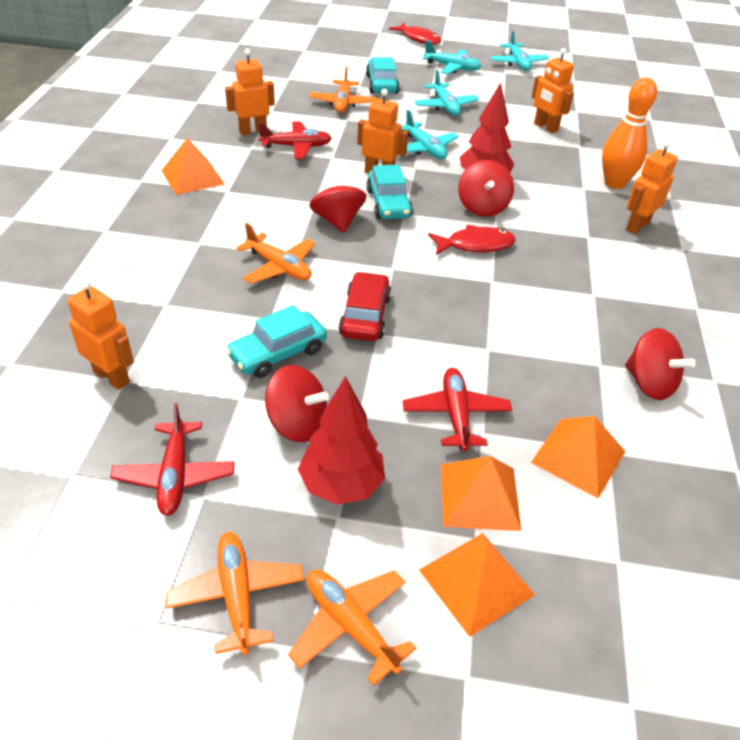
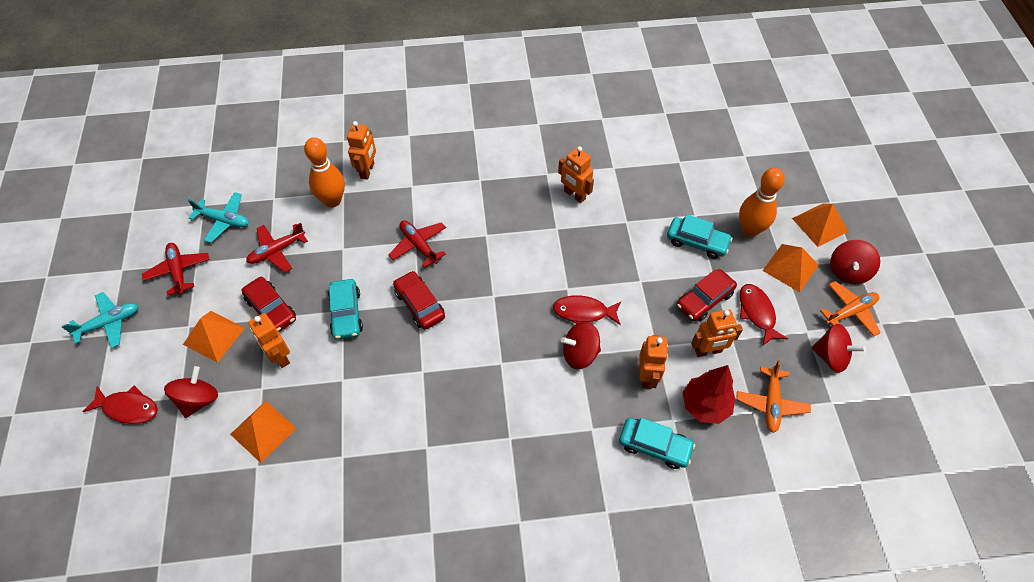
orange bowling pin: [602,77,657,189] = 1 -> [304,137,345,208] [739,168,785,237] = 2
orange plane: [165,532,304,655] [237,223,315,284] [288,569,417,686] [309,67,377,113] = 4 -> [736,360,811,433] [820,281,881,336] = 2
red car: [339,272,391,341] = 1 -> [241,277,296,332] [393,271,445,330] [677,269,737,321] = 3
red fish: [389,23,441,45] [428,225,516,255] = 2 -> [82,385,158,424] [553,295,621,325] [740,284,788,345] = 3
red tree: [298,376,385,505] [460,83,514,173] = 2 -> [682,365,735,424] = 1
turquoise plane: [402,110,459,159] [414,70,479,116] [423,40,481,74] [490,31,549,71] = 4 -> [62,292,138,348] [188,192,249,243] = 2

